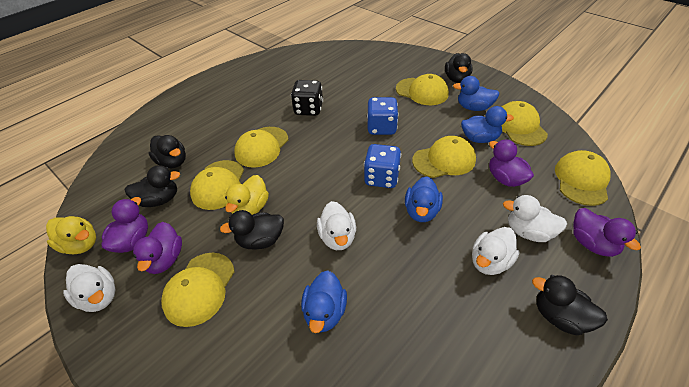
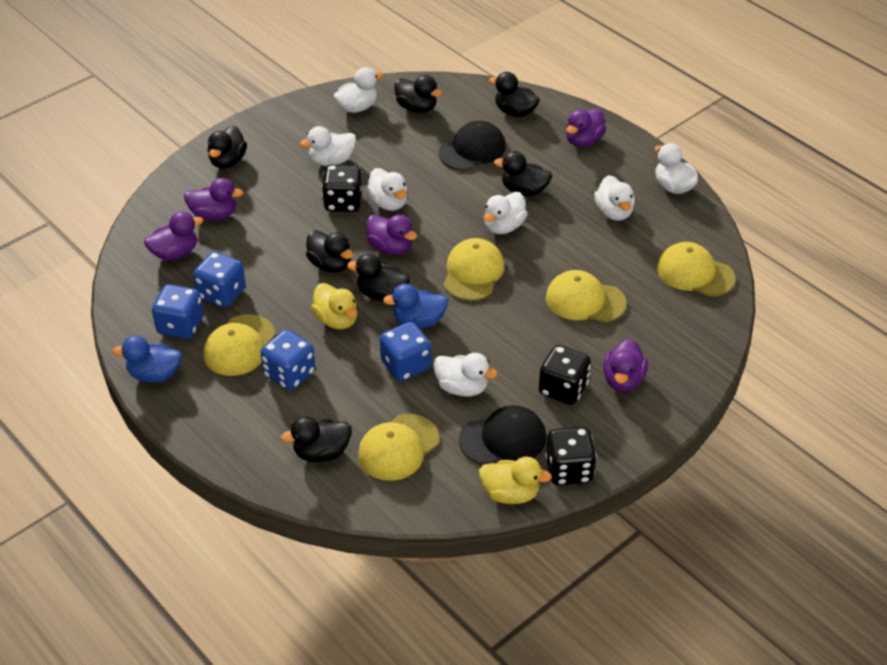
black cap: none = 0 -> [439,121,506,170] [459,405,547,465] = 2
black dice: [291,80,323,116] = 1 -> [322,165,362,212] [539,345,591,405] [545,427,597,485] = 3
black duck: [125,165,180,207] [149,135,186,168] [220,210,284,250] [445,53,473,83] [532,275,608,336] = 5 -> [208,126,247,169] [281,416,352,462] [306,230,354,273] [347,254,410,301] [394,75,442,113] [489,72,540,117] [494,151,552,196] = 7
blue dice: [364,144,401,188] [367,97,399,135] = 2 -> [152,284,203,339] [193,252,246,307] [260,330,315,390] [380,322,431,381] = 4
blue duck: [301,270,347,333] [405,177,443,222] [453,76,500,111] [461,106,514,143] = 4 -> [112,336,182,383] [383,284,448,328] = 2
purple duck: [102,197,148,253] [133,222,182,274] [489,140,534,187] [573,208,641,257] = 4 -> [144,211,203,260] [184,178,243,221] [366,215,417,255] [566,108,606,147] [603,339,648,392] = 5
white duck: [63,264,115,312] [317,201,356,250] [472,227,519,275] [503,195,567,242] = 4 -> [300,126,356,166] [333,67,383,113] [366,168,407,211] [433,353,498,397] [484,192,527,234] [594,175,635,221] [654,143,698,194] = 7
yellow cap: [161,253,235,327] [190,160,244,210] [234,127,288,168] [396,74,449,105] [412,136,476,178] [502,101,548,146] [555,150,611,206] = 7 -> [204,314,275,376] [358,414,439,481] [443,238,505,301] [546,270,626,322] [657,242,735,297] = 5

